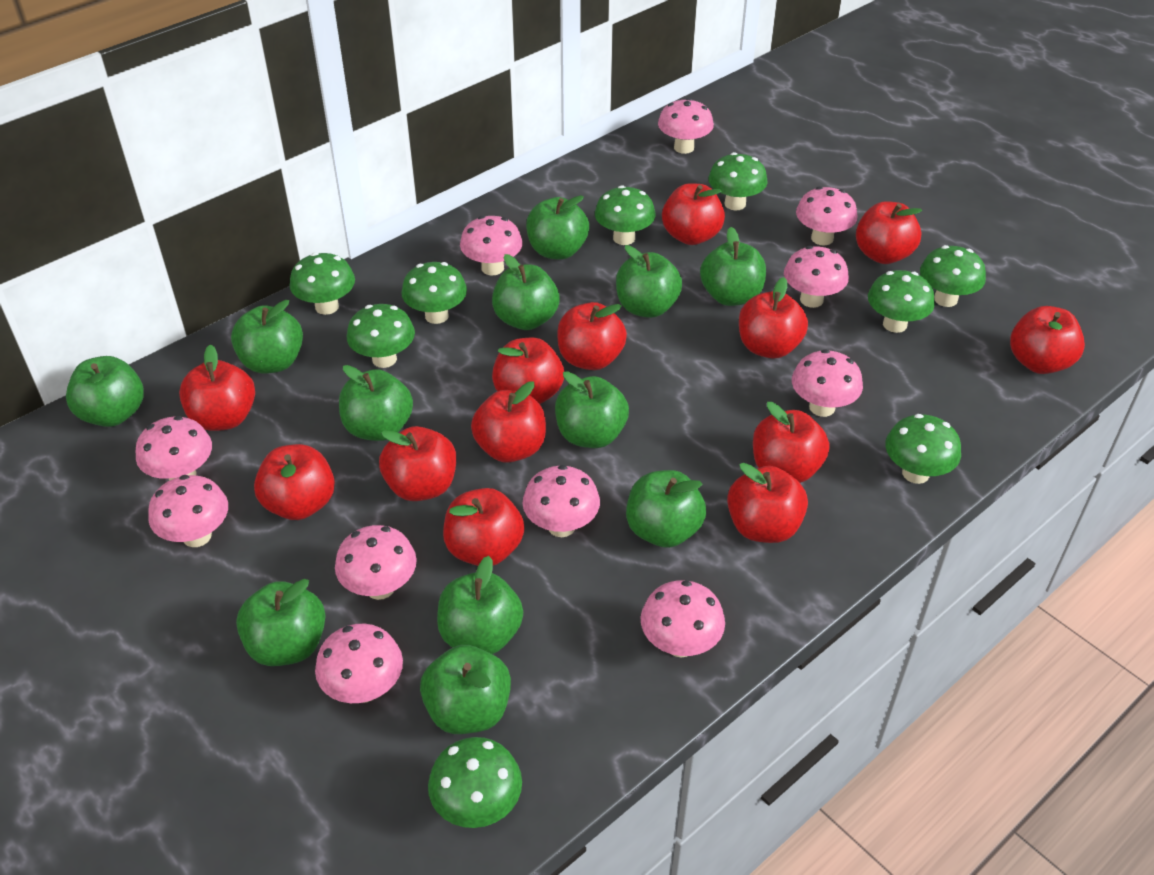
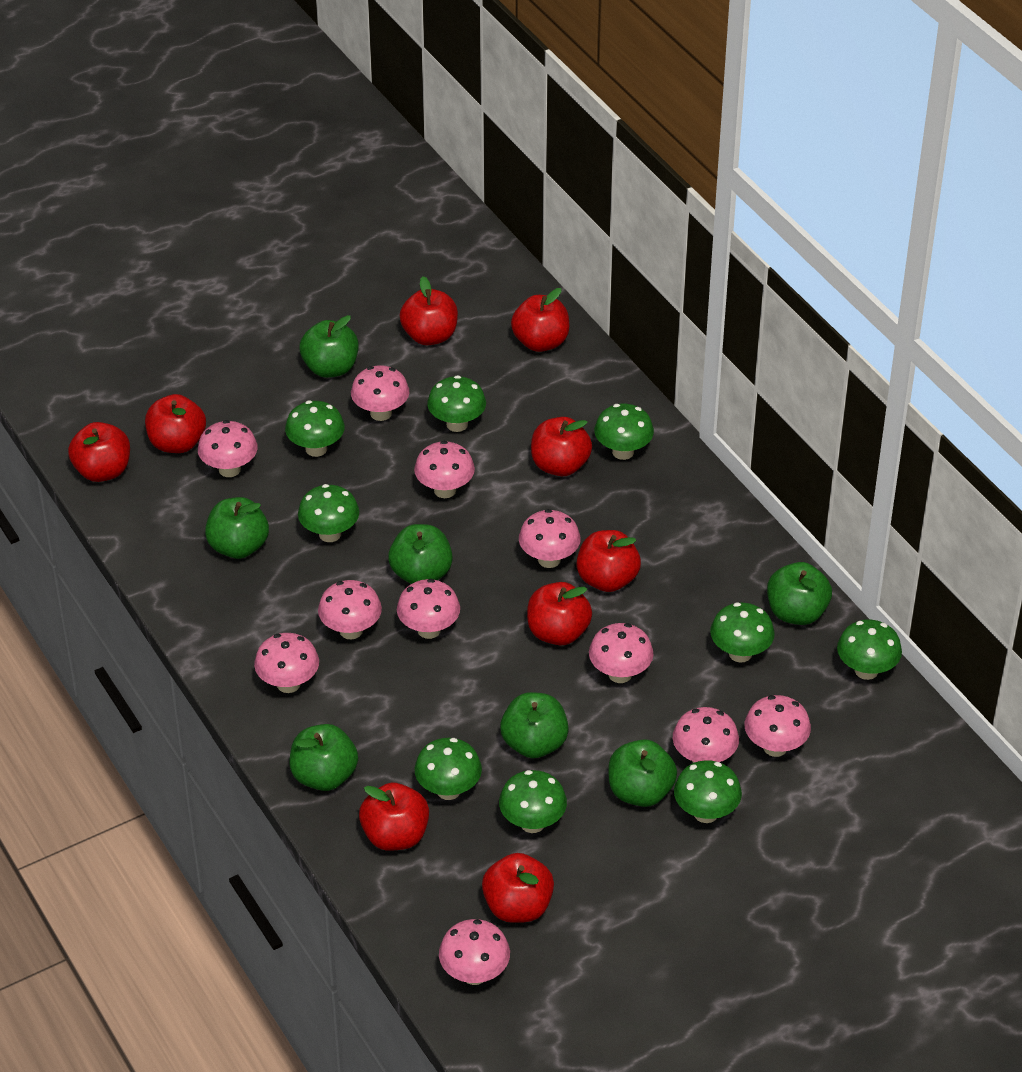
green apple: [66,356,144,427] [231,300,303,374] [236,579,326,666] [339,365,413,441] [420,645,511,734] [437,556,523,654] [492,254,559,330] [526,195,589,260] [555,371,629,448] [616,245,682,318] [626,470,706,548] [700,227,766,306] = 12 -> [205,497,269,559] [289,724,358,791] [299,315,359,378] [388,524,453,584] [500,692,569,758] [608,739,677,807] [767,562,832,625] = 7
red apple: [179,345,255,431] [254,444,335,520] [379,426,456,501] [443,488,524,566] [471,381,546,463] [492,338,564,404] [557,302,627,370] [662,183,725,245] [727,463,808,543] [739,277,808,359] [753,402,830,483] [856,201,922,264] [1010,306,1085,374] = 13 -> [68,422,130,482] [145,394,206,453] [359,782,429,851] [400,276,458,345] [482,853,554,923] [511,288,569,352] [527,582,592,645] [531,417,592,476] [576,530,641,592] = 9

